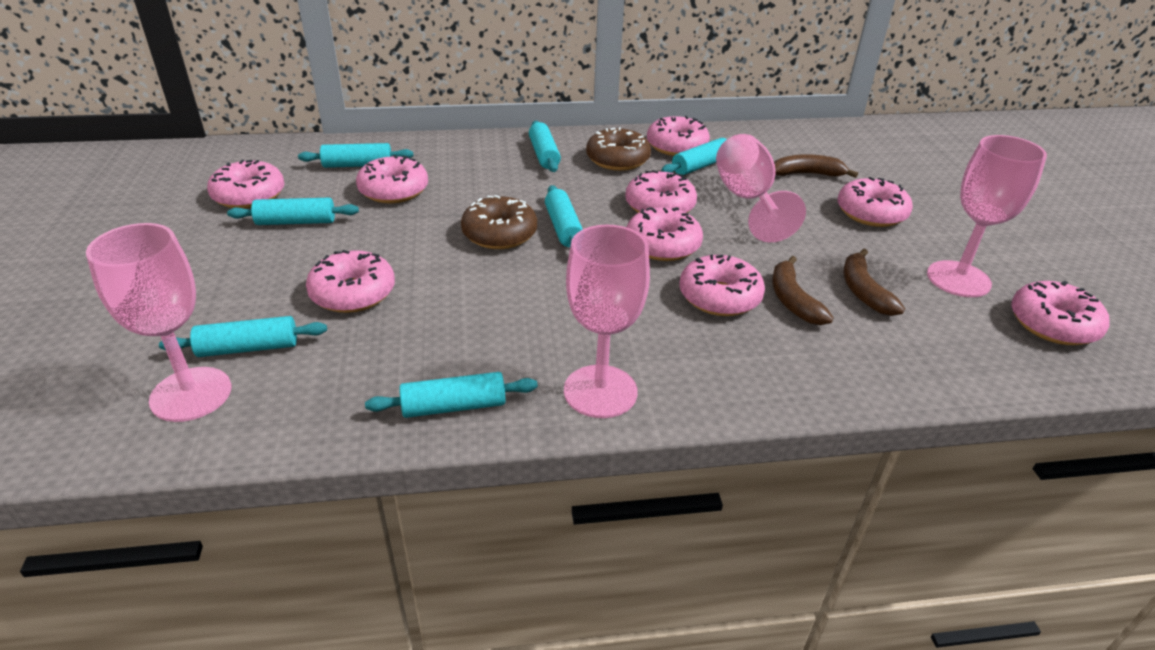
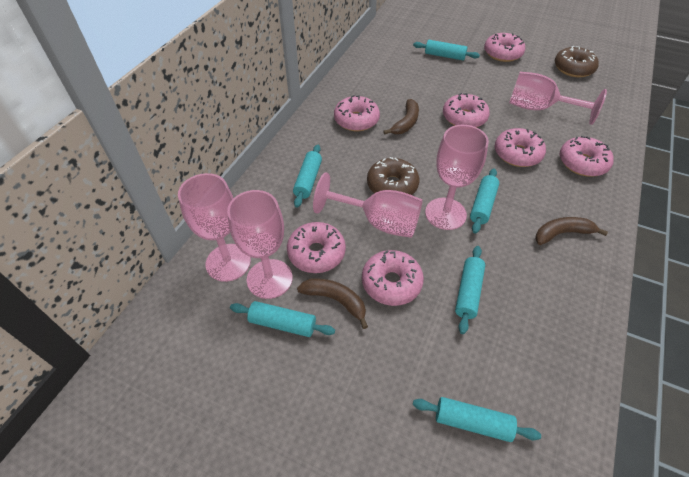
pink donut: [207,160,285,209] [306,250,395,313] [356,155,428,203] [625,170,697,213] [627,207,703,261] [647,116,710,156] [680,254,765,316] [838,177,913,227] [1011,281,1110,345] = 9 -> [287,222,346,273] [334,95,380,131] [362,250,424,306] [443,93,490,127] [484,33,525,62] [495,128,546,167] [560,136,614,177] = 7
pink goblet: [86,223,232,422] [564,225,650,418] [716,134,806,242] [927,135,1047,297] = 4 -> [178,173,251,282] [227,190,293,299] [313,172,423,238] [425,125,489,230] [509,72,607,125] = 5
turquoise rolling pin: [159,316,327,357] [227,198,359,225] [298,143,413,168] [365,372,538,418] [529,121,561,172] [545,185,583,247] [661,138,727,175] = 7 -> [230,301,335,337] [293,145,322,208] [413,40,480,60] [413,397,541,442] [455,246,485,334] [470,168,499,234] = 6

